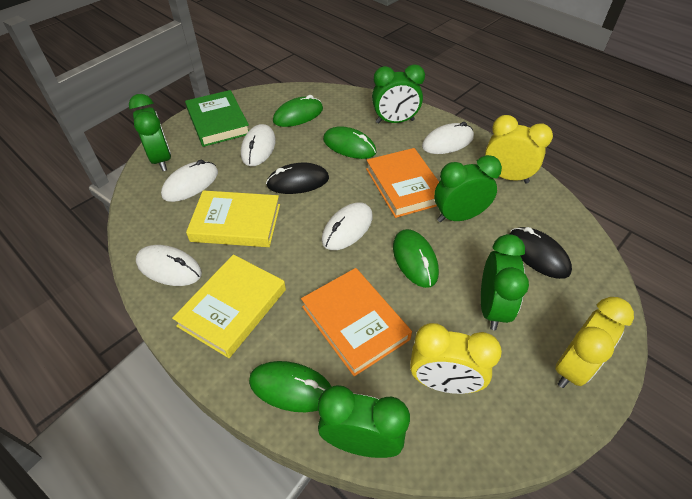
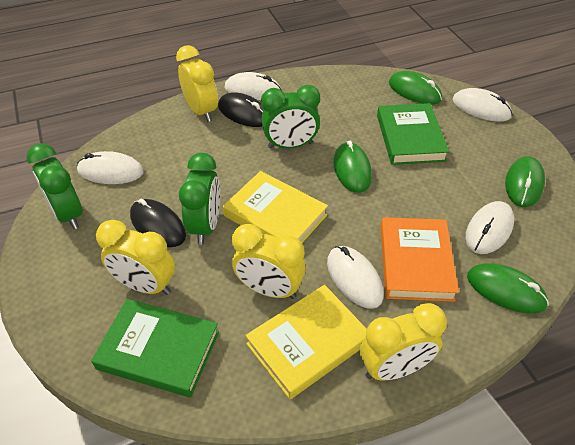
green book: [185,90,249,147] = 1 -> [91,299,219,398] [377,103,449,165] = 2
green clock: [129,94,171,171] [318,385,410,458] [372,64,425,123] [434,155,502,222] [481,234,529,330] = 5 -> [26,143,83,229] [179,153,220,245] [261,85,320,148] = 3
orange book: [301,268,412,377] [366,148,439,218] = 2 -> [380,217,459,302] = 1
yellow clock: [410,323,502,394] [485,115,553,183] [555,297,634,388] = 3 -> [96,220,175,295] [176,45,218,122] [232,224,306,299] [360,303,447,381] = 4

